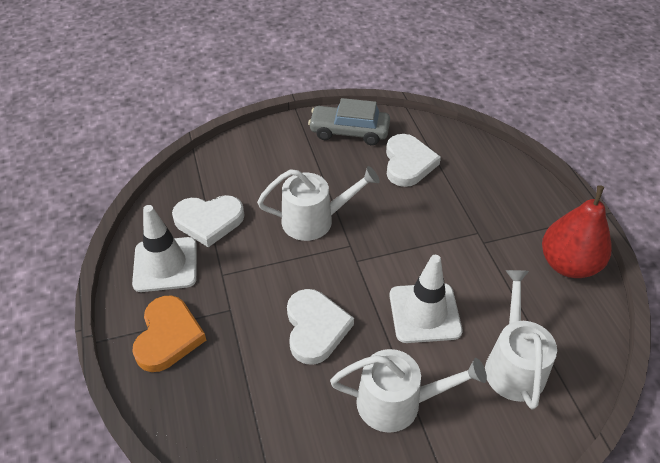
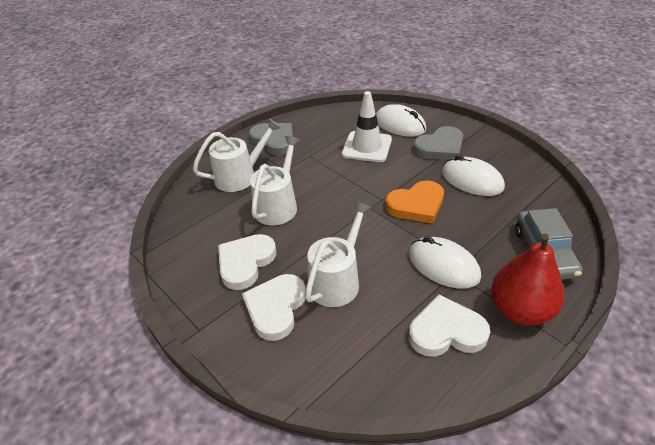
grey heart: none = 0 -> [249,123,293,156] [413,126,463,160] = 2
white mouse: none = 0 -> [376,104,426,137] [409,236,481,289] [442,155,505,196] = 3
white traffic cone: [132,205,197,292] [389,255,463,343] = 2 -> [342,91,392,162] = 1

